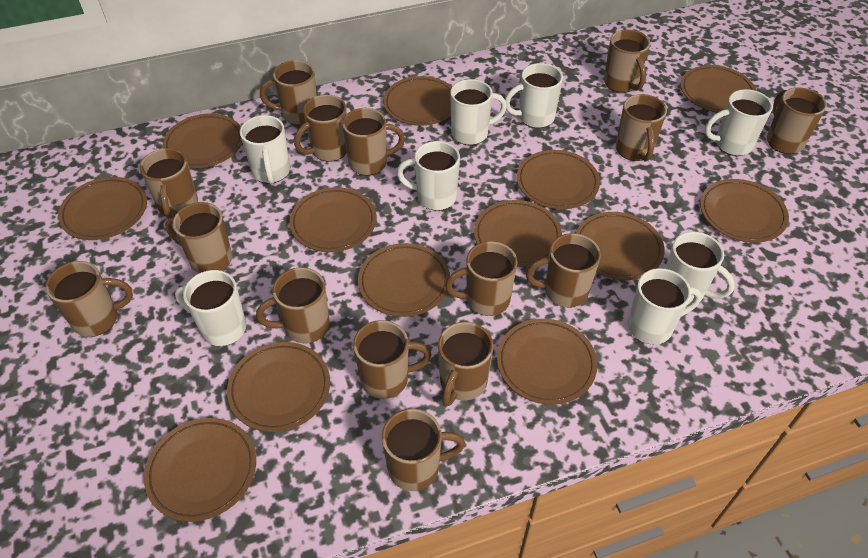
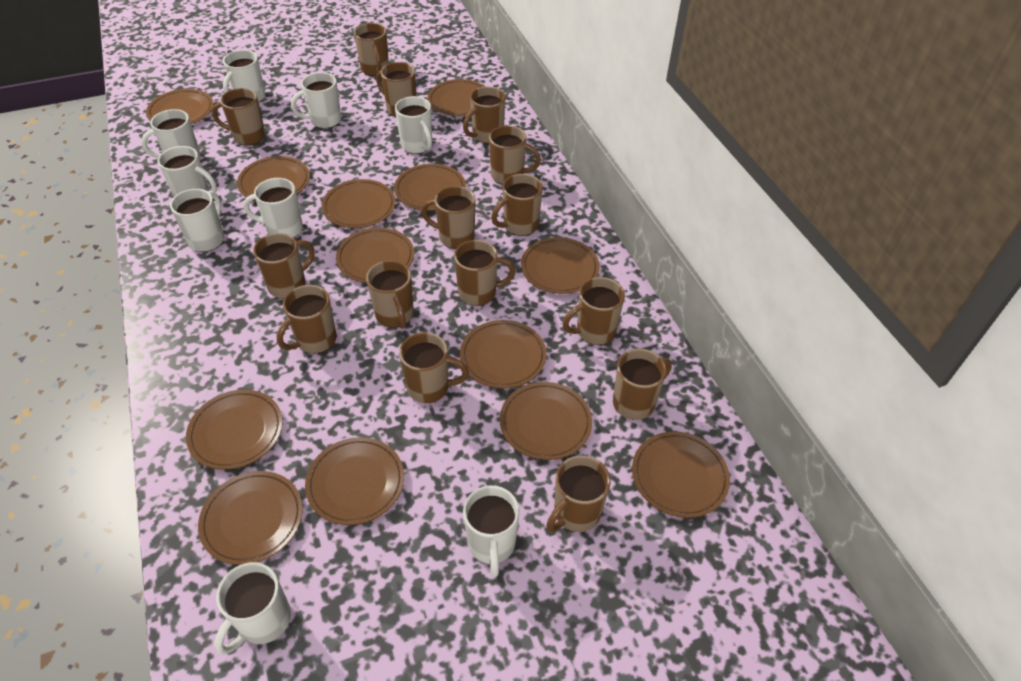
white mug: [175,270,246,346] [240,115,290,184] [397,141,460,211] [450,79,507,145] [505,63,563,128] [628,268,702,344] [665,232,735,305] [705,89,773,156] = 8 -> [141,109,200,158] [158,146,217,197] [170,189,224,252] [214,562,291,655] [223,50,266,102] [243,178,303,238] [291,72,341,129] [395,96,432,154] [463,486,519,577] = 9

